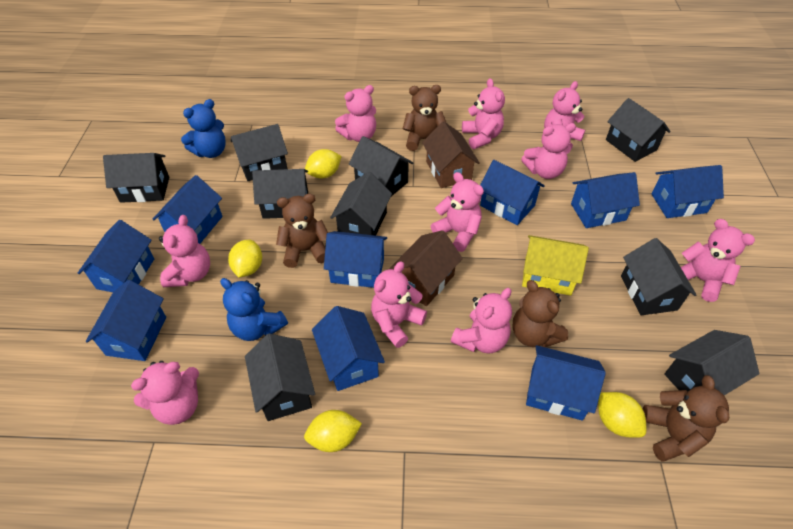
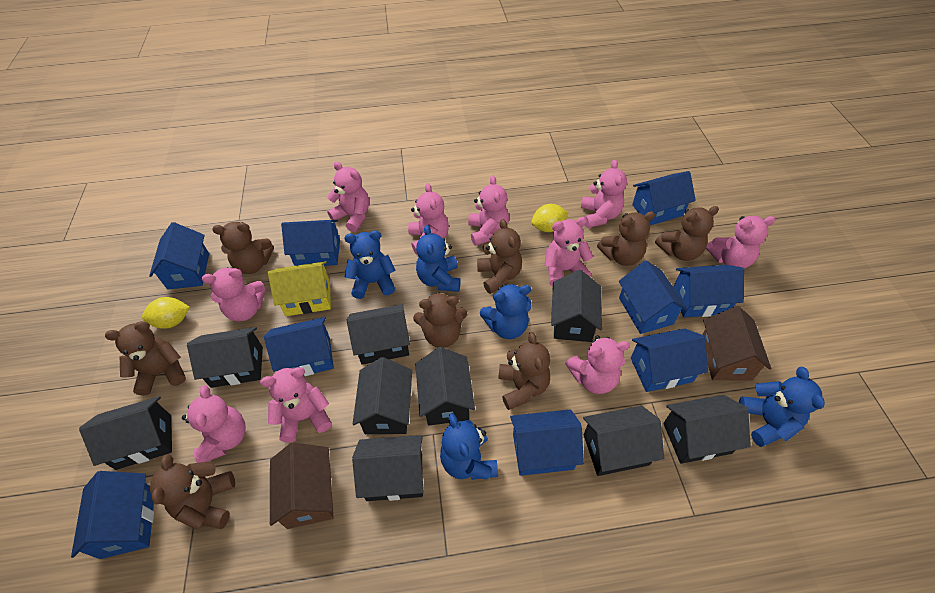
blue teddy bear: [181,99,226,158] [220,278,288,341] = 2 -> [345,231,396,299] [416,225,461,292] [440,414,498,480] [480,284,531,339] [739,367,825,447] = 5
brown teddy bear: [276,194,328,268] [403,85,446,151] [513,280,568,347] [643,375,729,462] = 4 -> [105,321,186,396] [150,454,235,530] [212,222,274,274] [413,292,467,348] [477,219,522,294] [498,332,550,410] [597,211,655,266] [655,206,719,261] = 8
yellow lemon: [228,240,262,278] [304,410,362,452] [305,149,342,179] [598,392,646,438] = 4 -> [142,297,190,329] [531,204,568,232] = 2

